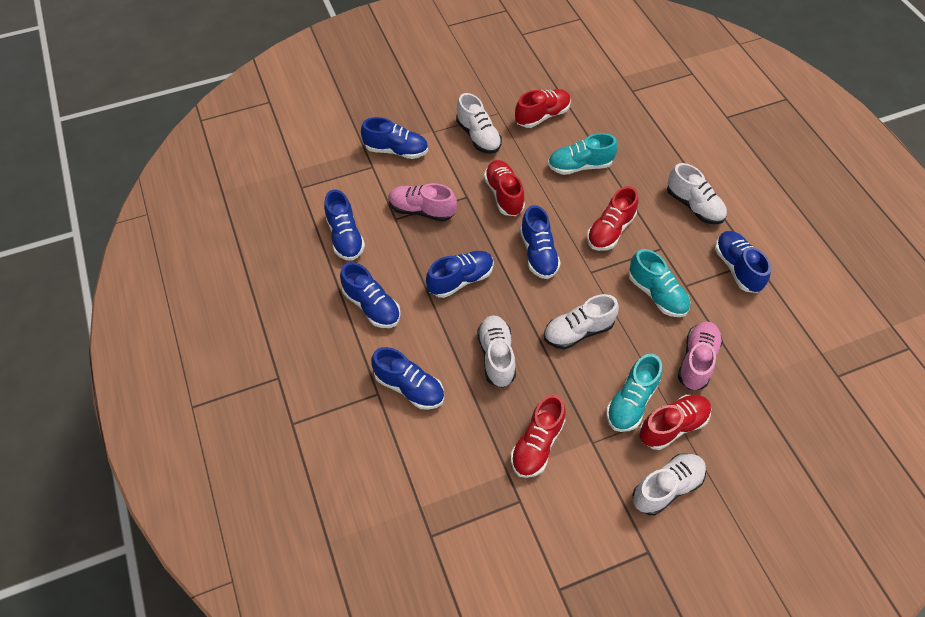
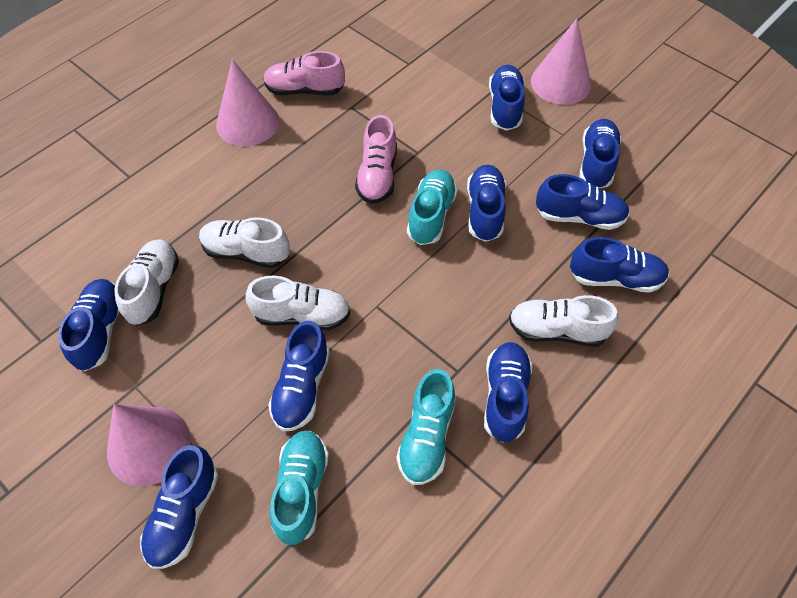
blue shoe: [324,189,365,261] [340,262,401,328] [361,117,428,159] [371,347,444,410] [426,251,494,298] [520,205,561,279] [715,231,771,293] = 7 -> [58,279,119,371] [140,445,219,569] [268,321,330,432] [467,165,506,242] [484,342,532,443] [489,65,525,131] [536,174,630,230] [570,237,669,293] [580,119,621,188] = 9
pink cone: none = 0 -> [107,404,190,486] [216,59,279,146] [531,18,591,105] = 3
red shoe: [484,160,525,216] [511,394,566,478] [515,89,571,128] [587,186,639,251] [639,395,711,450] = 5 -> none = 0
white shoe: [456,93,502,154] [477,315,516,388] [544,294,619,349] [632,454,706,515] [667,163,727,224] = 5 -> [115,239,179,326] [199,217,290,268] [246,276,350,330] [509,295,618,347] = 4

